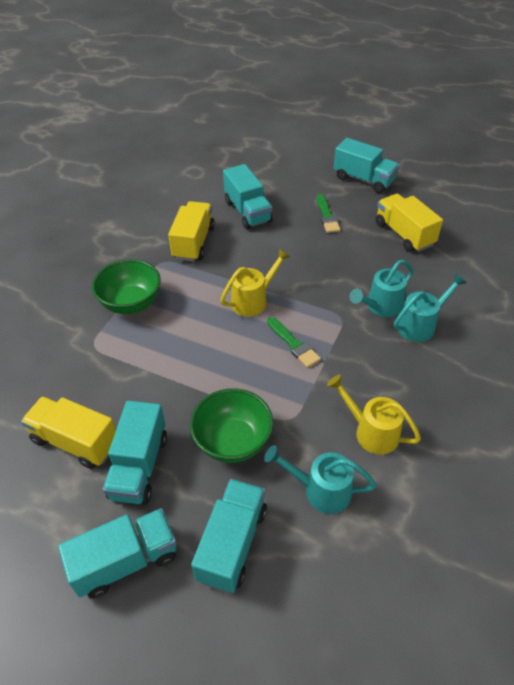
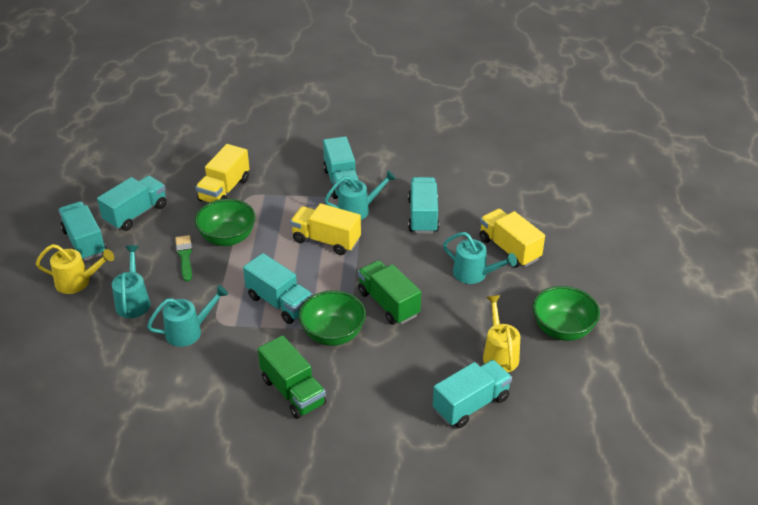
green bowl: [92,259,161,314] [190,388,273,463] = 2 -> [195,199,256,246] [299,290,366,346] [533,286,600,341] = 3
green brush: [267,317,321,368] [317,194,341,233] = 2 -> [175,235,192,281] = 1
green truck: none = 0 -> [258,335,326,419] [358,260,421,325] = 2
turquoise truck: [58,508,177,599] [103,401,167,504] [191,479,267,593] [223,164,273,229] [334,138,399,193] = 5 -> [58,201,106,261] [97,176,167,231] [243,253,313,324] [323,136,359,199] [408,177,439,234] [433,360,512,428] = 6
turquoise watering can: [264,445,377,514] [349,260,413,317] [393,273,467,342] = 3 -> [112,245,150,318] [147,285,228,347] [325,170,396,220] [443,232,517,284] = 4

